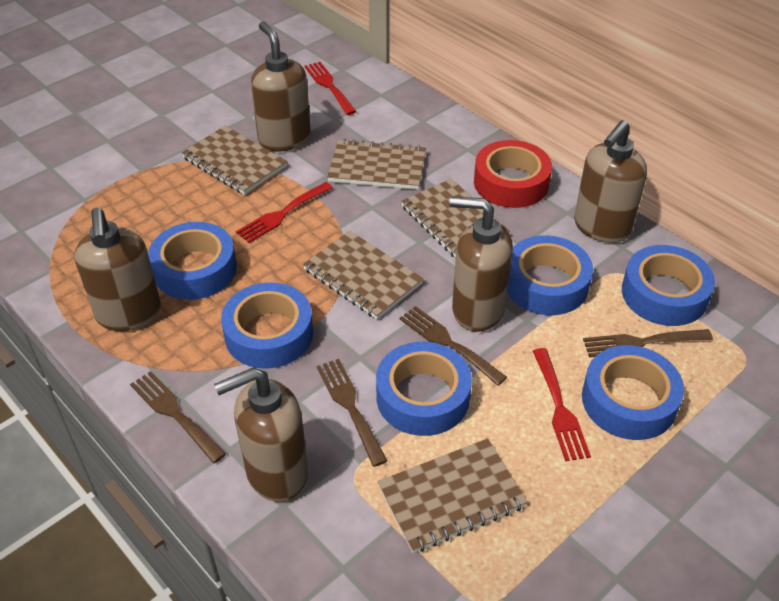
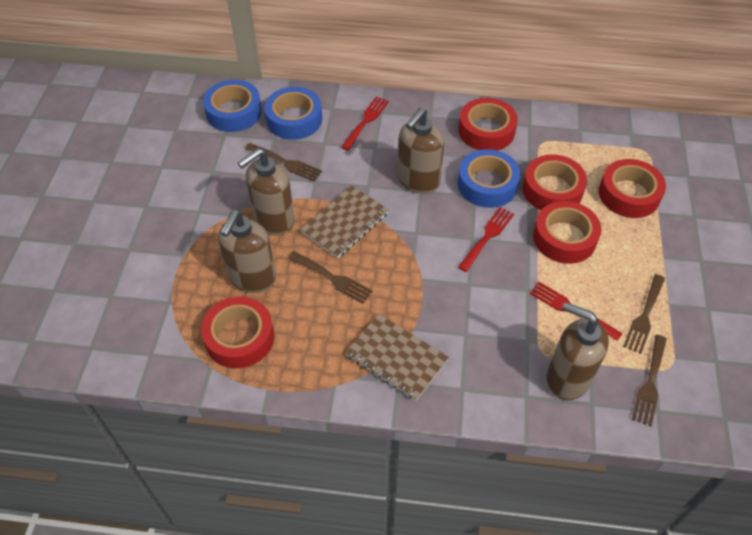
blue tape: [148,222,237,300] [221,282,313,369] [376,342,472,436] [507,235,593,315] [582,345,684,440] [622,245,715,326] = 6 -> [203,80,262,132] [264,87,322,140] [458,149,520,208] = 3
brown notebook: [181,126,287,195] [303,231,423,319] [327,139,426,190] [377,438,528,553] [401,179,510,258] = 5 -> [300,185,389,258] [345,314,449,401] = 2
brown soap dispenser: [74,208,161,331] [214,367,308,502] [251,22,311,151] [450,196,513,332] [574,120,647,243] = 5 -> [218,210,276,293] [238,148,295,235] [398,108,444,194] [547,302,609,400] = 4
red tape: [474,140,552,208] = 1 -> [201,297,274,368] [458,98,518,150] [522,154,587,210] [533,201,602,264] [599,159,666,218] = 5

